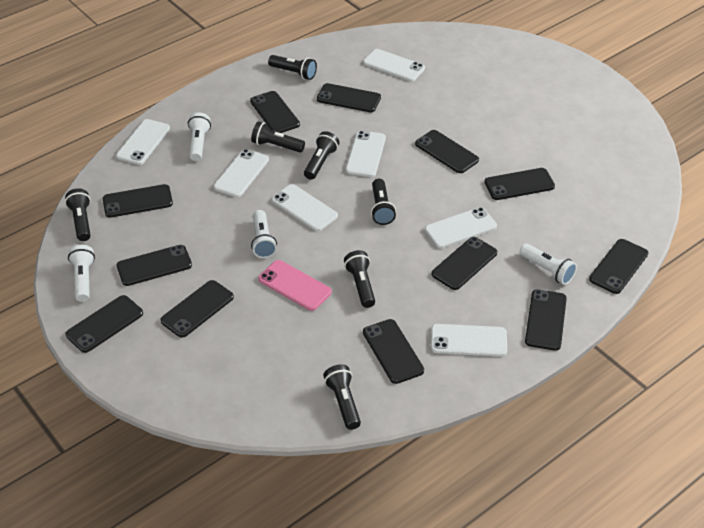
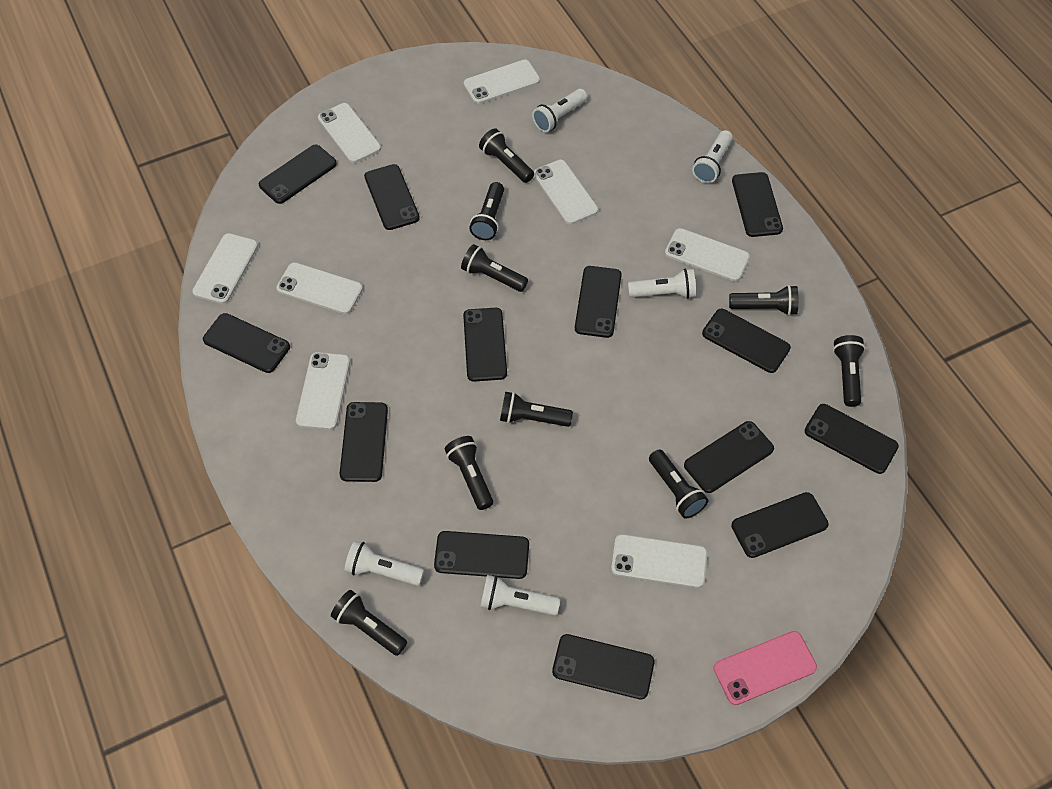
black flashlight: [65,188,91,241] [251,121,305,153] [268,55,317,80] [304,131,339,180] [323,364,361,430] [344,250,375,308] [371,179,396,225] = 7 -> [331,590,407,656] [445,436,493,510] [461,244,528,292] [469,182,504,240] [479,128,534,183] [500,392,573,427] [649,450,708,518] [729,285,798,316] [833,335,865,407] = 9
black phone: [66,295,143,353] [103,184,173,218] [116,245,192,286] [160,280,234,338] [250,91,300,133] [317,83,381,112] [363,319,424,384] [415,130,479,173] [432,237,497,290] [484,168,555,200] [525,289,567,351] [589,239,648,294] = 12 -> [203,313,290,373] [259,145,337,204] [340,402,388,482] [364,164,420,230] [434,531,529,579] [463,308,507,381] [552,634,655,699] [575,266,622,338] [684,421,774,493] [702,309,791,373] [731,492,829,558] [732,172,783,237] [804,404,899,474] = 13
white flashlight: [68,245,95,302] [188,112,211,161] [251,210,277,258] [520,244,577,285] = 4 -> [344,541,424,586] [480,575,560,616] [532,89,587,132] [628,269,696,299] [692,130,733,183] = 5
white phone: [116,119,170,165] [214,149,269,197] [272,184,338,231] [346,131,386,177] [363,49,425,81] [425,207,497,248] [431,324,507,357] = 7 -> [192,233,258,304] [276,262,363,314] [296,352,350,430] [318,103,381,163] [464,60,540,104] [534,160,598,225] [611,534,707,588] [665,228,750,281] = 8

